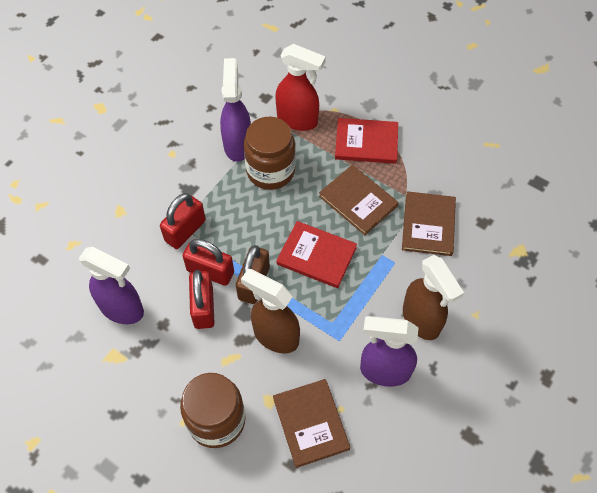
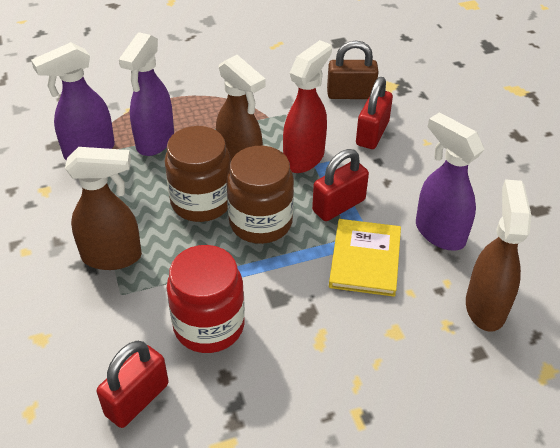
brown book: [273,379,350,468] [319,165,399,235] [402,191,456,256] = 3 -> none = 0
brown spray bottle: [241,269,300,353] [403,255,464,340] = 2 -> [65,147,142,270] [216,55,266,160] [466,179,531,332] = 3
red book: [277,221,357,288] [335,118,398,164] = 2 -> none = 0
red jar: none = 0 -> [166,245,245,353] = 1
yellow book: none = 0 -> [329,219,401,297] = 1

